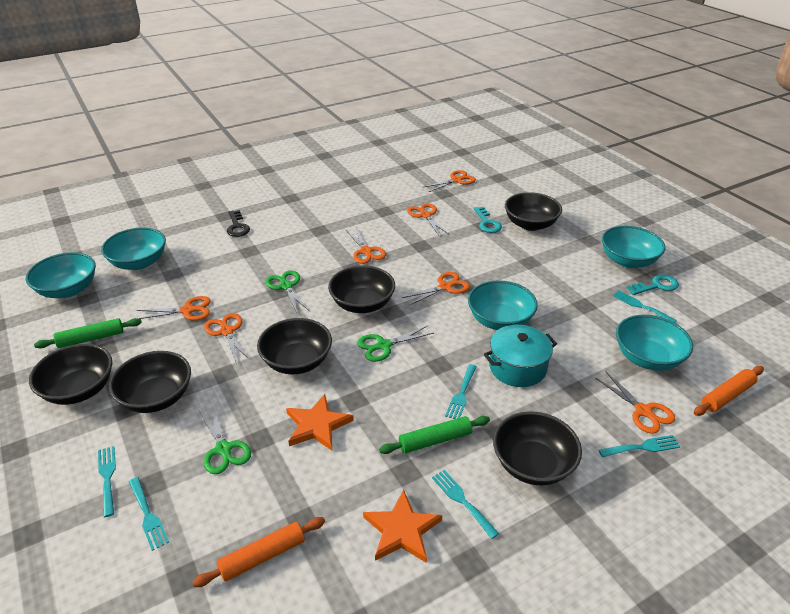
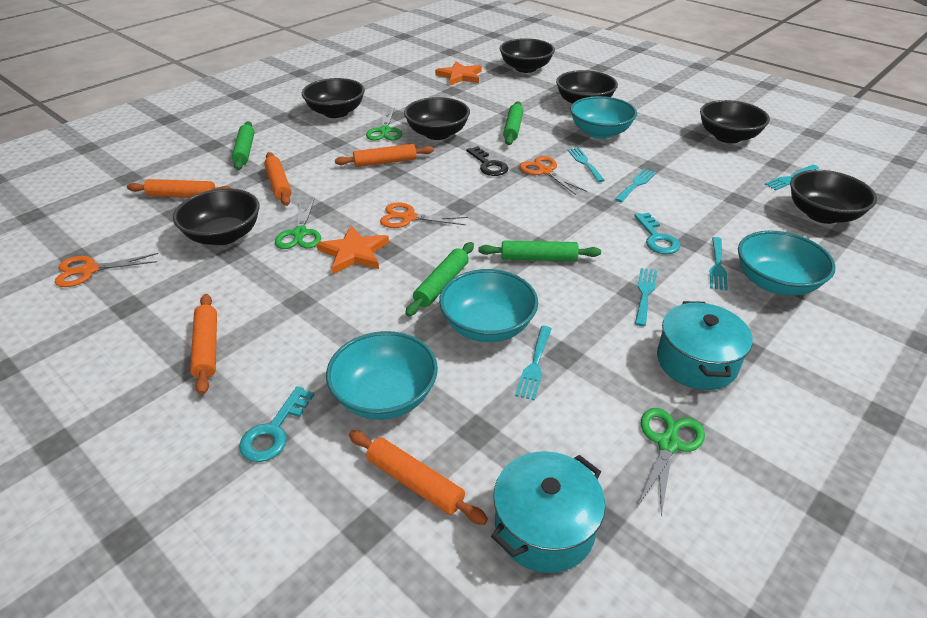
black bowl: [29,344,112,405] [109,351,191,413] [257,318,332,375] [328,265,395,313] [493,411,582,486] [505,192,562,231] = 6 -> [173,188,260,245] [302,78,365,118] [404,97,470,140] [500,38,555,73] [556,70,618,104] [700,100,770,143] [790,170,877,224] = 7
green rolling pin: [34,318,142,348] [379,416,490,454] = 2 -> [232,121,254,170] [405,242,474,316] [479,241,601,261] [503,101,523,145] = 4
orange rolling pin: [193,517,325,587] [694,366,764,416] = 2 -> [127,179,233,198] [190,294,217,395] [264,152,291,206] [335,144,434,167] [349,430,488,525] = 5
orange scissors: [136,296,211,320] [204,313,250,362] [346,227,386,264] [402,272,470,305] [407,203,449,236] [424,170,476,192] [596,372,675,434] = 7 -> [55,253,158,287] [380,202,468,228] [520,156,587,195] = 3
turquoise bowl: [26,252,96,298] [101,227,166,270] [468,280,538,330] [602,226,666,268] [616,315,693,371] = 5 -> [326,331,438,420] [439,269,538,342] [570,96,637,139] [738,231,836,295] = 4
turquoise pot: [484,325,557,387] = 1 -> [491,451,605,573] [657,301,753,390] = 2

